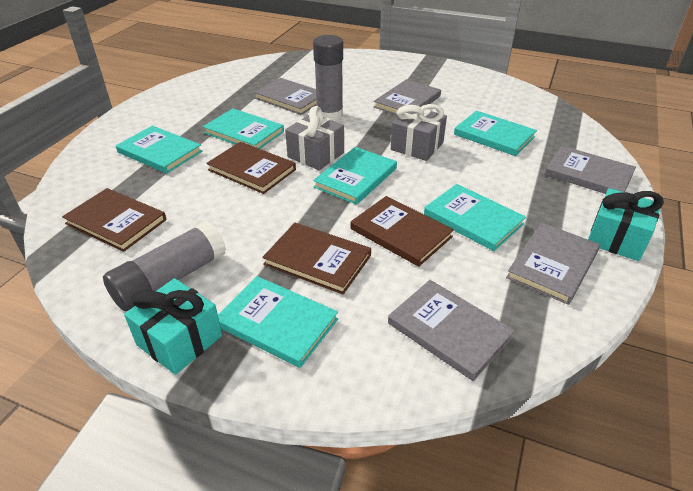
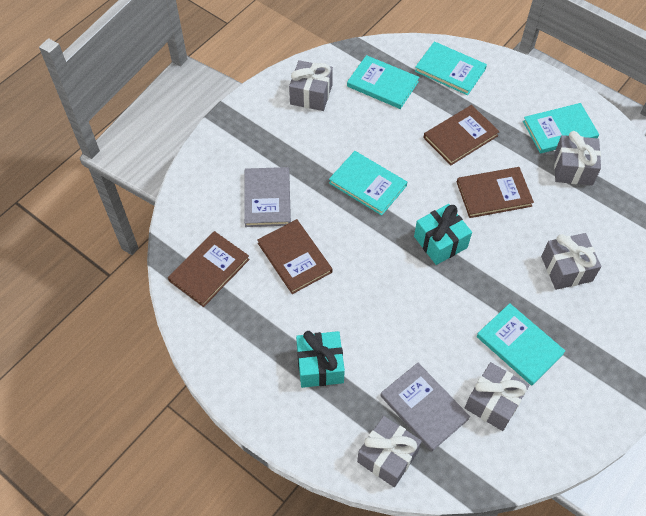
grey book: [254,78,317,115] [374,79,441,115] [388,280,515,381] [506,222,600,305] [545,146,636,194] = 5 -> [244,167,291,227] [380,363,470,451] = 2
grey gift: [285,106,344,170] [391,104,447,161] = 2 -> [289,60,333,111] [357,416,422,487] [465,362,529,431] [541,233,601,290] [554,131,601,185] = 5
grey glue stick: [103,221,226,311] [313,35,343,121] = 2 -> none = 0
turquoise book: [116,126,202,173] [203,108,284,149] [218,276,338,368] [313,147,397,205] [424,184,526,251] [454,111,537,156] = 6 -> [329,151,407,216] [347,55,419,109] [415,41,487,95] [477,303,565,386] [523,103,599,154] = 5

